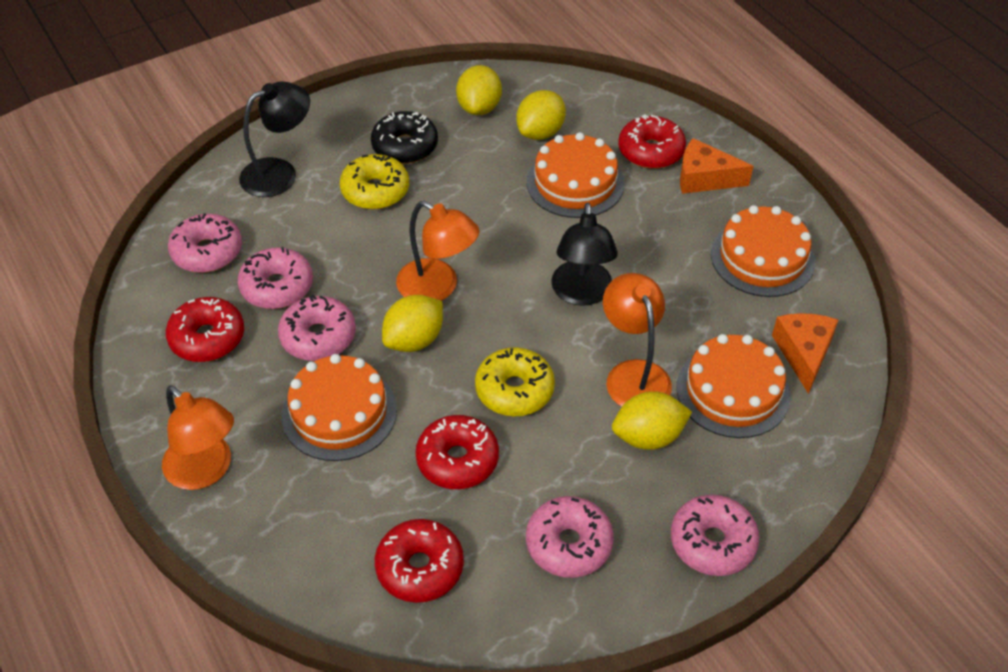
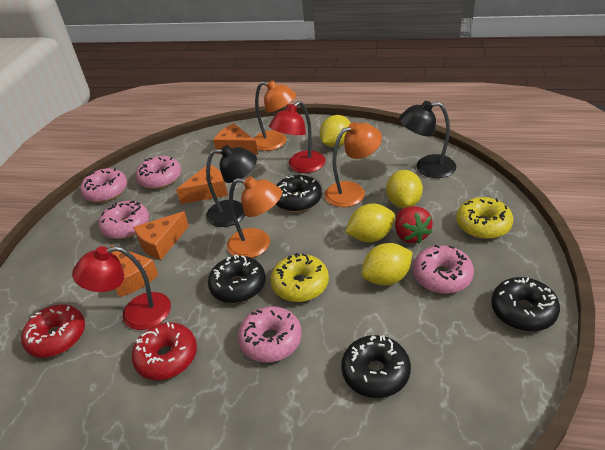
black donut: [371,111,438,164] = 1 -> [208,254,266,303] [276,175,322,212] [341,335,411,398] [491,277,560,332] = 4
orange cake: [282,354,397,461] [526,132,624,218] [676,334,791,438] [711,205,815,297] = 4 -> none = 0
orange cheese: [680,138,753,194] [772,313,838,394] = 2 -> [111,245,159,297] [133,211,189,260] [176,165,228,204] [213,123,258,155] = 4
red donut: [166,297,244,362] [375,519,464,603] [415,415,499,489] [618,114,686,169] = 4 -> [21,305,85,358] [132,322,197,380] = 2
red lamp: none = 0 -> [72,246,171,330] [269,101,326,173] = 2
red strawberry: none = 0 -> [395,206,433,244] = 1

